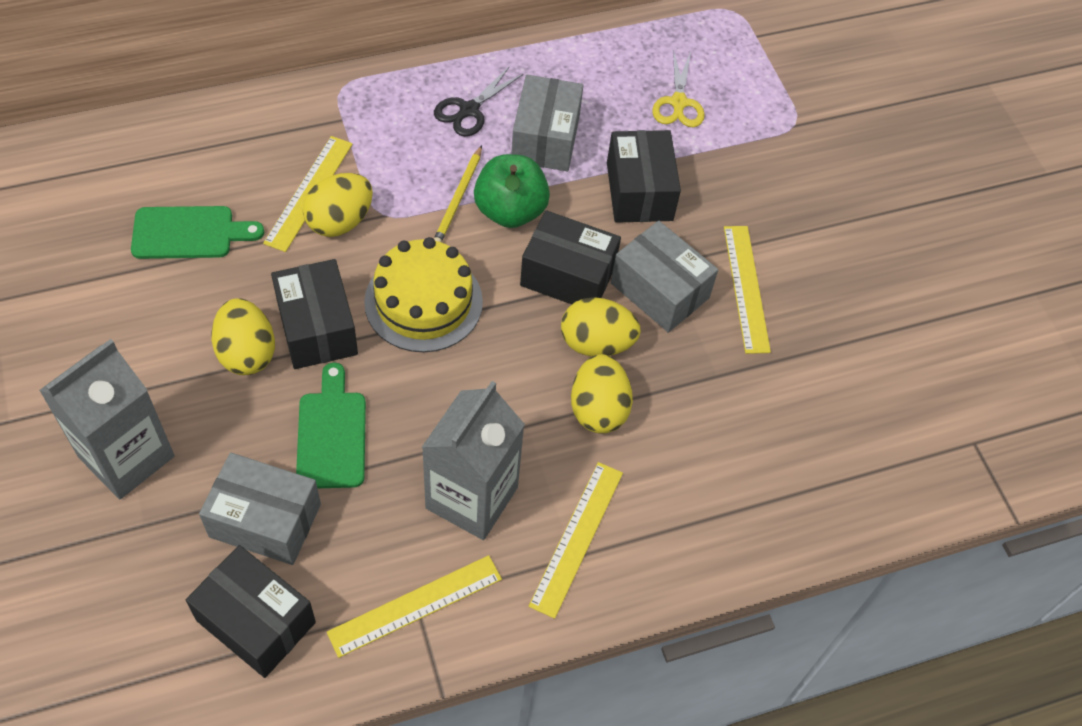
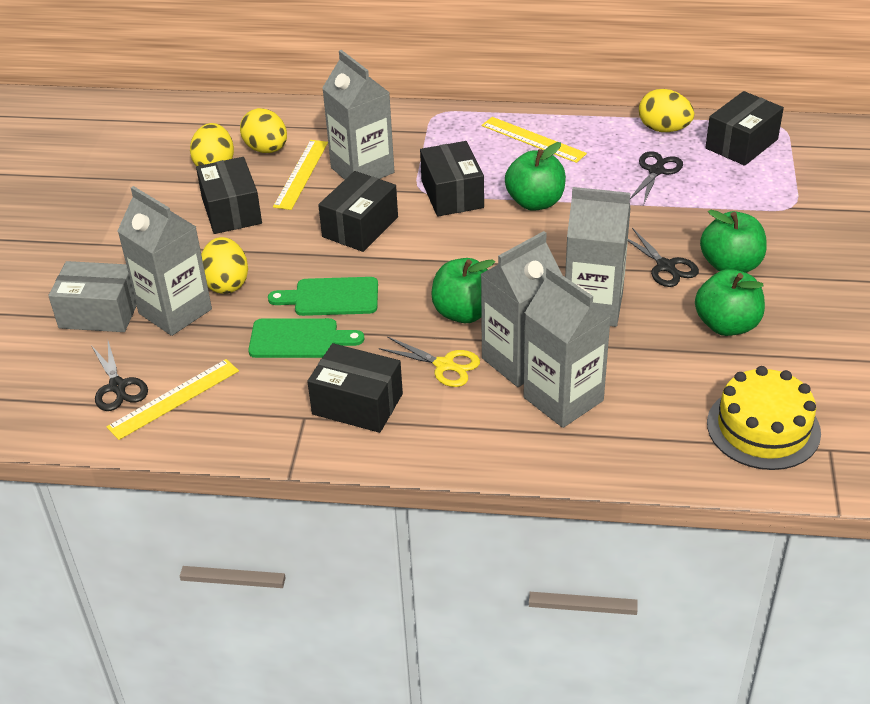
black box: [186,545,316,678] [271,259,358,369] [520,210,621,304] [607,130,681,223] = 4 -> [196,157,262,234] [307,343,403,433] [318,171,398,252] [420,141,484,217] [705,91,784,166] = 5
black scissors: [434,66,523,137] = 1 -> [91,341,148,411] [628,228,699,287] [630,151,683,205] = 3
green apple: [474,154,550,228] = 1 -> [431,258,495,323] [505,142,566,211] [695,269,765,336] [700,210,767,273] = 4
grey box: [199,453,321,565] [511,75,584,171] [611,221,718,333] = 3 -> [48,261,137,332] = 1
grey carton: [39,339,175,499] [422,381,525,540] = 2 -> [118,186,212,336] [322,50,394,180] [481,231,562,387] [523,266,611,428] [565,187,631,327] = 5
yellow pencil: [434,145,482,242] = 1 -> none = 0
yellow ruler: [263,136,353,252] [327,555,502,658] [529,462,623,619] [724,226,771,354] = 4 -> [107,359,239,440] [273,140,328,210] [482,117,587,163] = 3

